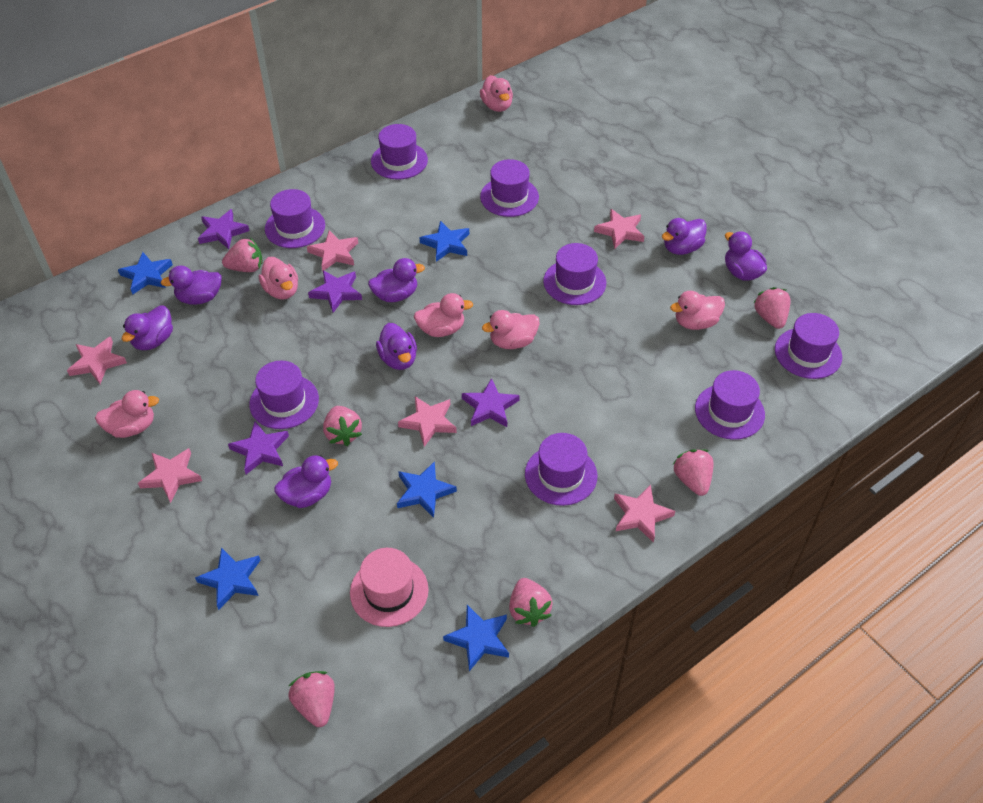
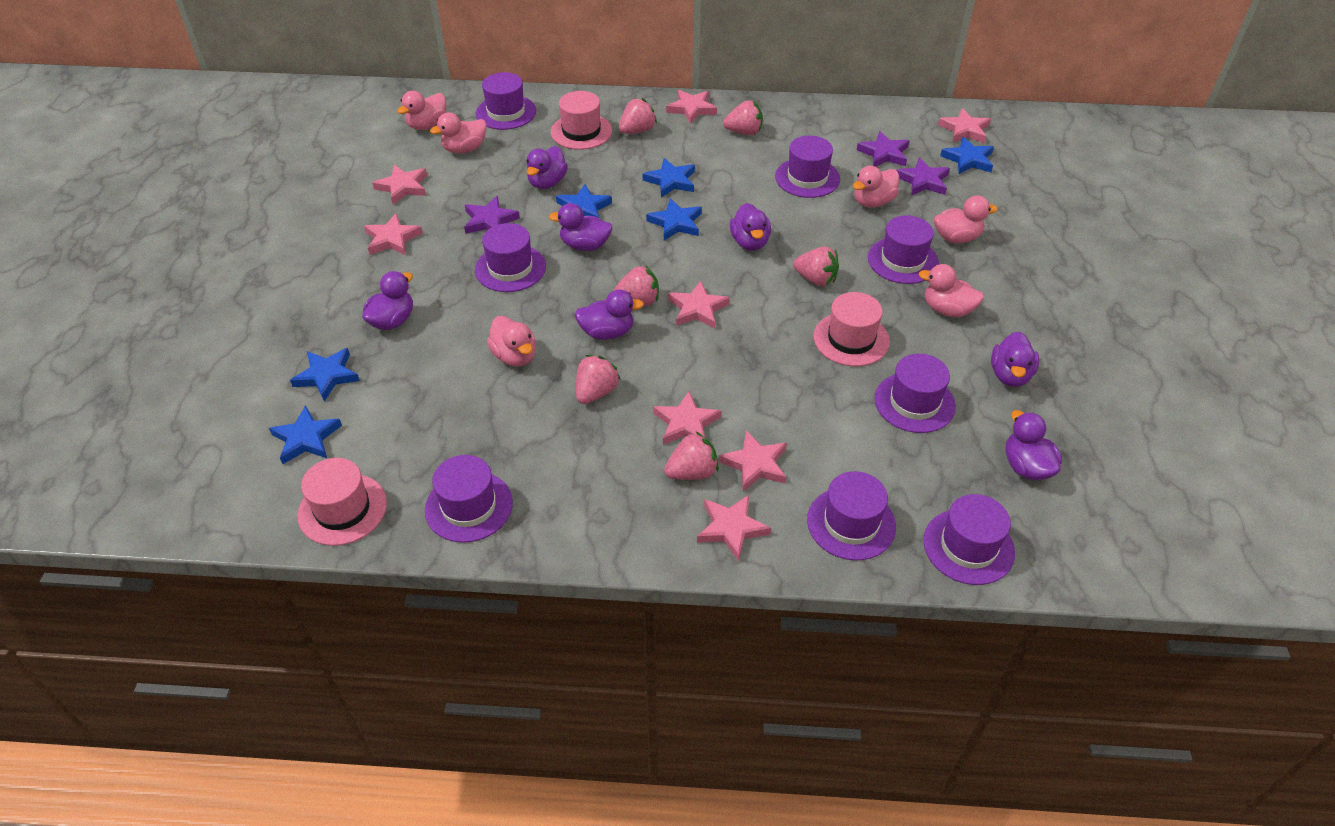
blue star: [118,252,173,295] [195,548,261,610] [397,461,457,518] [419,221,469,262] [443,605,509,671] = 5 -> [269,405,342,464] [290,348,360,401] [556,184,612,218] [643,158,695,198] [646,198,702,240] [940,137,994,174] = 6
pink hat: [350,548,429,627] = 1 -> [297,458,387,546] [551,91,612,150] [813,292,890,366] = 3
pink star: [67,336,127,384] [138,448,202,503] [307,230,358,271] [398,396,457,447] [594,209,645,249] [614,484,675,543] = 6 -> [364,213,423,255] [372,165,427,204] [653,391,721,445] [666,90,717,124] [668,281,730,329] [697,495,771,561] [719,430,787,491] [938,108,991,143] = 8
purple star: [198,209,249,249] [228,422,289,474] [308,271,362,313] [462,378,520,427] = 4 -> [464,196,520,234] [857,131,909,167] [896,157,950,196] = 3

